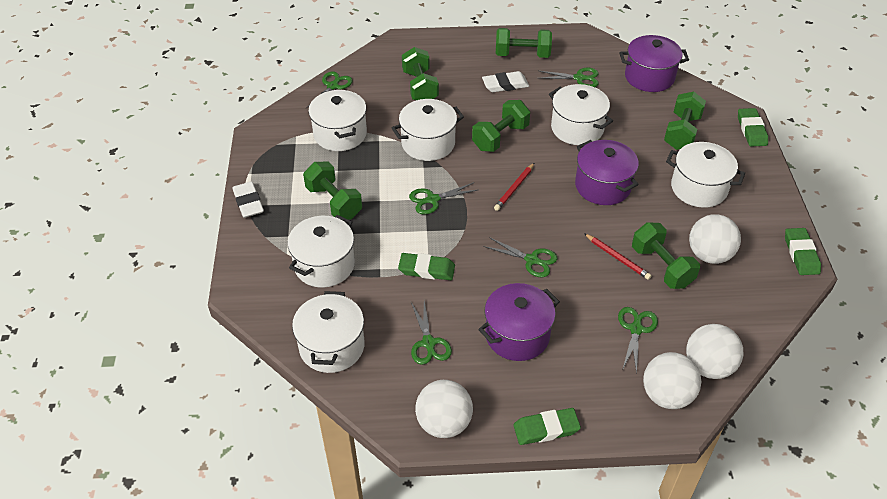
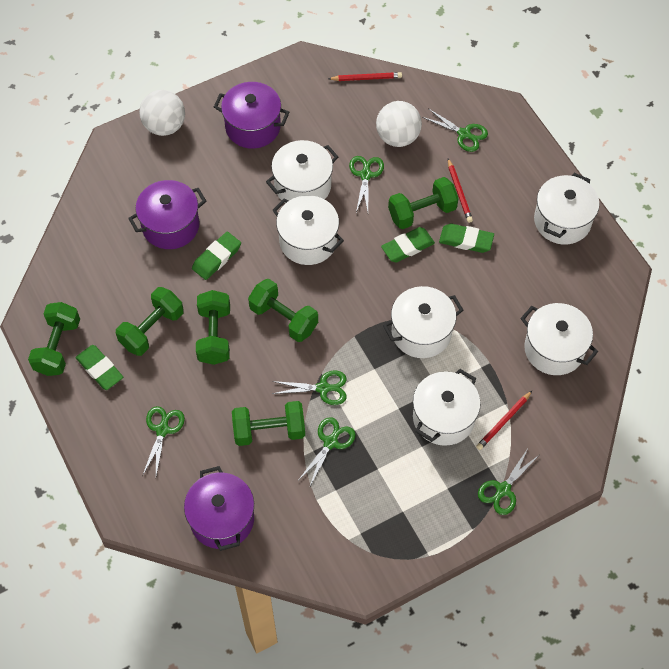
red pencil: [494,163,534,211] [584,233,652,280] = 2 -> [328,72,402,81] [448,158,473,223] [476,391,532,450] = 3
white ball: [415,380,473,438] [643,352,701,409] [686,324,743,379] [689,214,741,264] = 4 -> [139,90,185,136] [376,101,422,147] = 2
white eraser: [232,182,264,218] [482,71,529,92] = 2 -> none = 0

